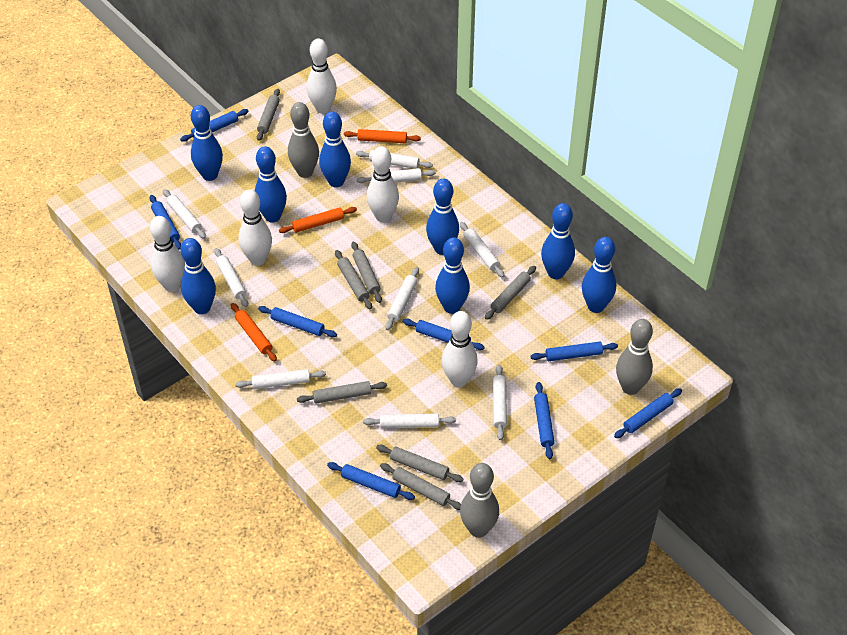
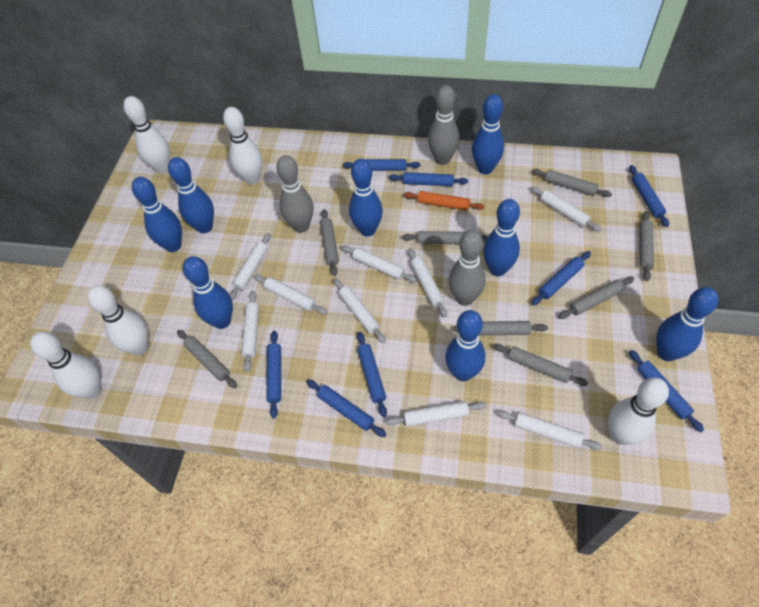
grey rolling pin: [257,89,280,141] [297,381,387,404] [335,250,372,309] [351,242,382,303] [376,445,463,482] [380,463,461,510] [485,266,536,320] = 7 -> [177,330,237,388] [320,209,339,276] [403,231,488,244] [453,321,548,335] [493,344,588,386] [532,169,612,197] [558,277,634,319] [639,211,654,281] = 8
orange rolling pin: [231,303,277,362] [279,207,357,233] [344,129,421,143] = 3 -> [404,191,484,211] = 1

